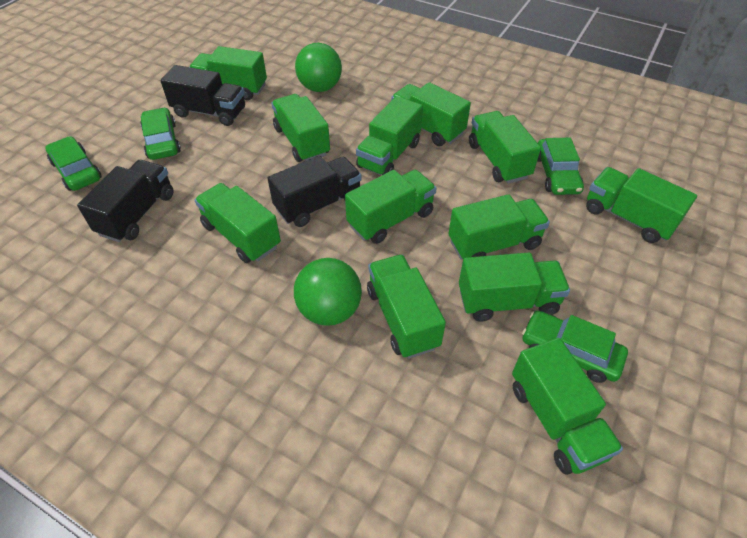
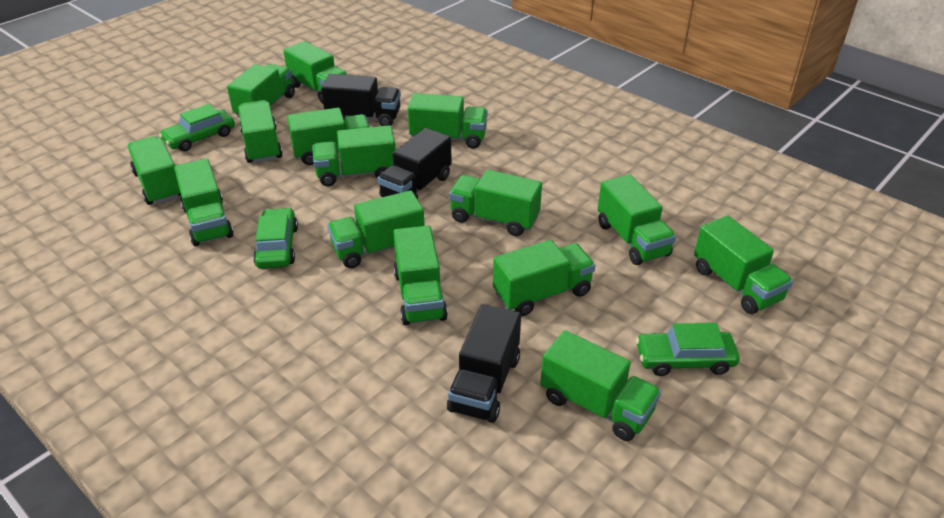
green ball: [294,258,362,326] [295,43,342,92] = 2 -> none = 0
green car: [45,136,102,191] [140,107,181,160] [522,310,628,383] [537,138,584,195] = 4 -> [159,104,235,151] [253,208,298,269] [636,323,739,376] = 3
green truck: [190,46,267,100] [195,183,281,263] [271,94,330,162] [345,170,437,244] [356,96,423,175] [367,255,446,359] [391,82,471,146] [448,194,550,259] [459,253,570,322] [469,111,541,184] [512,338,623,475] [586,167,697,243] = 12 -> [127,136,181,205] [174,159,233,246] [227,64,295,118] [238,100,282,163] [283,41,348,104] [287,108,370,165] [312,125,396,186] [327,190,425,268] [393,225,448,325] [408,93,488,149] [449,170,542,236] [493,240,595,316] [540,330,661,441] [598,174,676,265] [694,215,793,314] = 15

